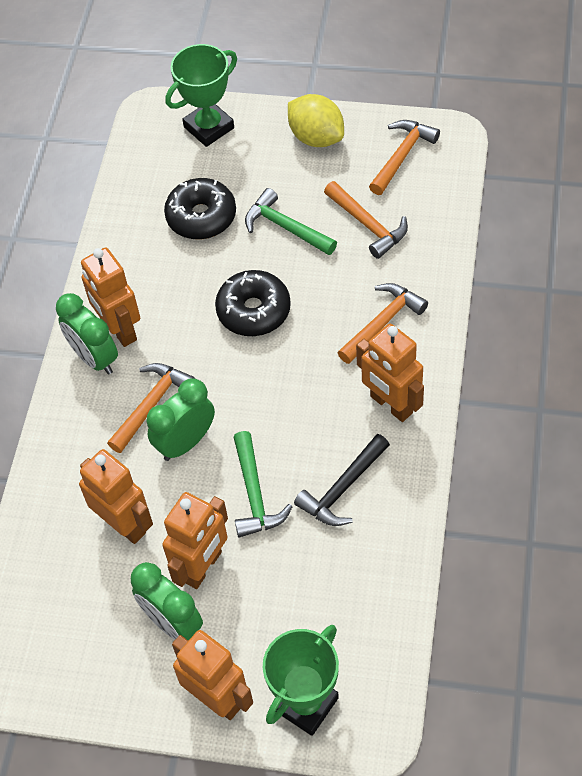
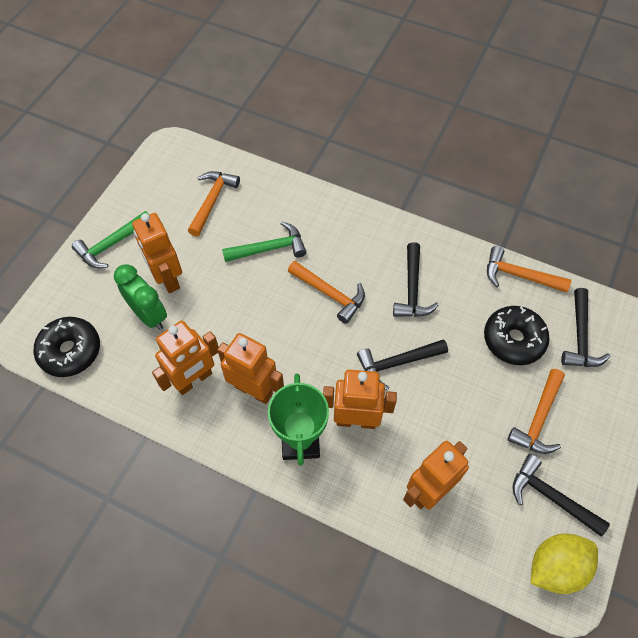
black hammer: [294,434,390,526] = 1 -> [357,339,448,390] [393,242,439,317] [512,454,610,537] [561,288,610,367] = 4
green clock: [56,293,118,375] [131,562,203,641] [146,378,215,461] = 3 -> [114,264,167,330] = 1
green trophy: [166,44,237,147] [263,625,339,736] = 2 -> [268,373,329,466] = 1

